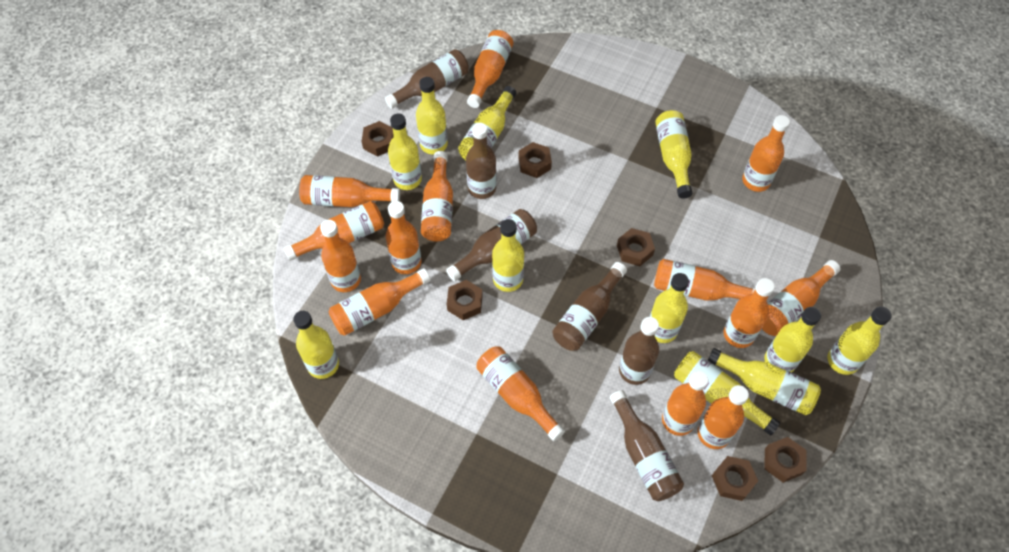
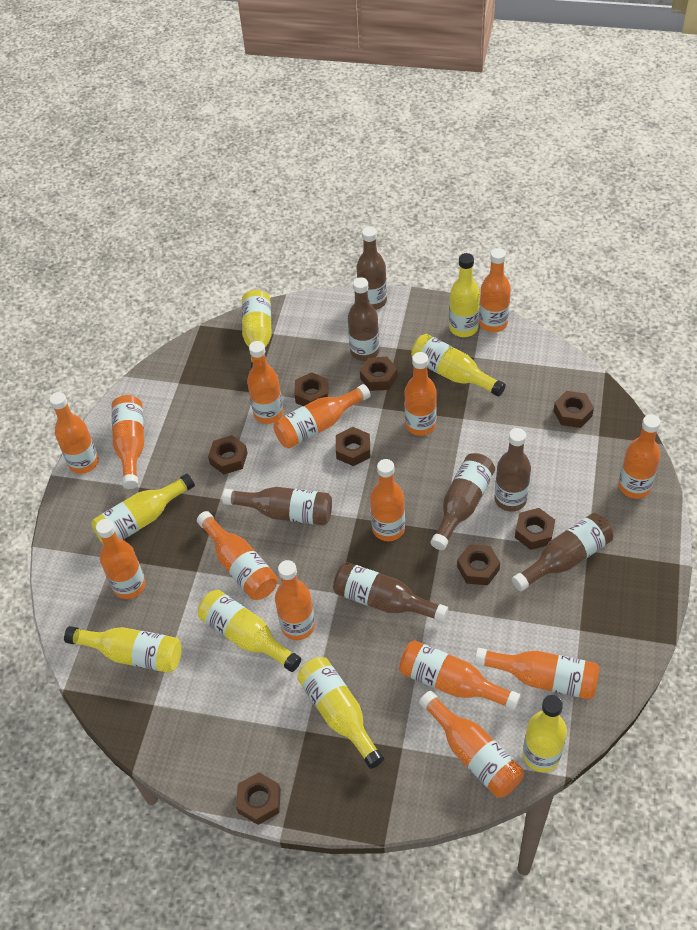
brown bottle: [385,49,469,109] [446,209,537,281] [466,123,497,199] [552,262,627,351] [610,390,684,501] [619,317,659,385] = 6 -> [222,487,332,526] [333,562,448,623] [348,277,379,361] [356,227,387,310] [431,453,495,550] [494,428,531,511] [512,513,613,591] = 7
brown nut: [362,121,394,157] [447,280,483,320] [519,142,552,178] [617,228,655,266] [712,456,758,501] [764,437,807,483] = 6 -> [208,435,248,474] [236,772,281,825] [294,372,328,406] [336,427,370,466] [360,357,398,391] [457,544,500,585] [515,508,555,550] [553,391,594,428] = 8
yellow bottle: [293,311,339,379] [388,113,422,190] [416,77,448,154] [458,86,516,160] [492,219,524,292] [650,273,689,343] [655,110,692,199] [674,351,780,435] [708,348,821,415] [764,307,821,373] [827,306,892,375] = 11 -> [64,626,182,673] [91,473,195,544] [198,590,301,672] [242,290,272,369] [297,657,384,769] [411,334,506,397] [449,253,480,337] [523,695,567,772] = 8

